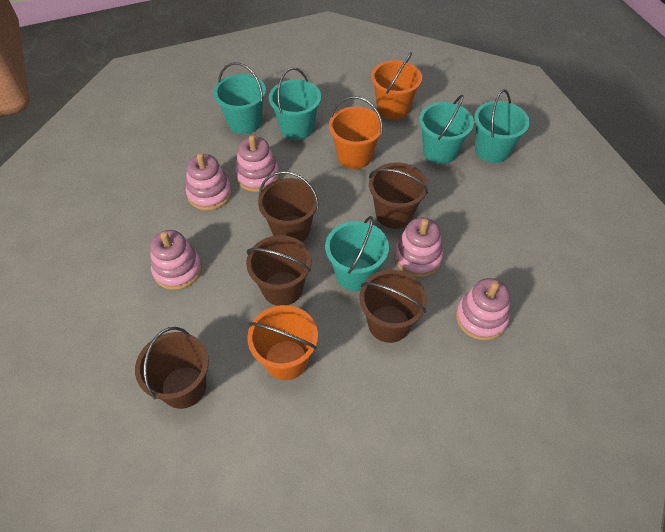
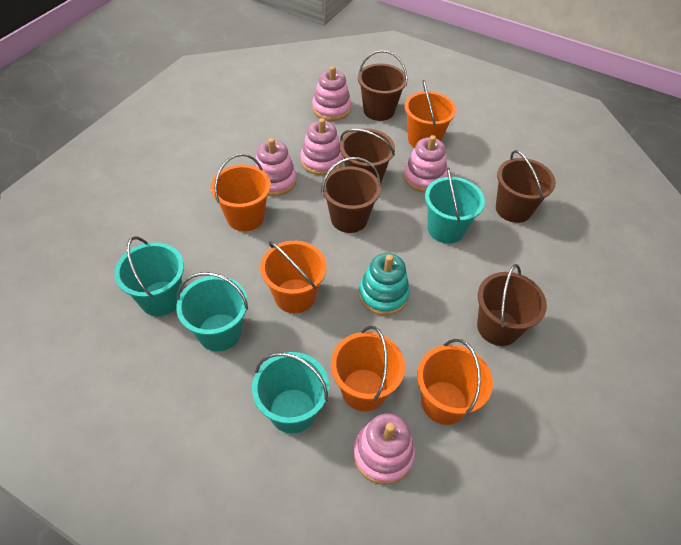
orange bucket: [247,305,318,380] [329,96,384,169] [371,52,422,120] = 3 -> [211,153,271,231] [260,241,327,313] [331,326,405,411] [404,80,457,148] [417,339,493,425] = 5
turquoise bucket: [214,62,266,134] [269,67,321,140] [325,216,389,291] [419,95,474,164] [474,89,530,163] = 5 -> [114,236,184,316] [176,272,248,352] [252,352,329,434] [425,167,485,244] = 4
turquoise stacking toy: none = 0 -> [358,253,410,316] = 1

